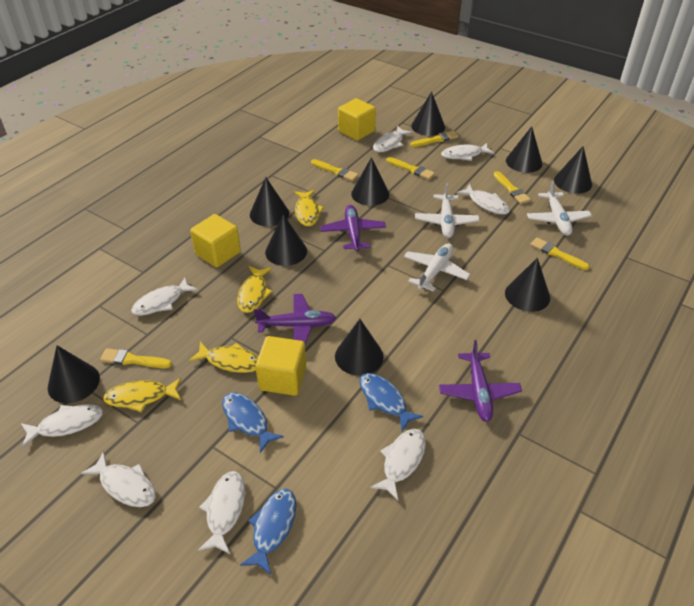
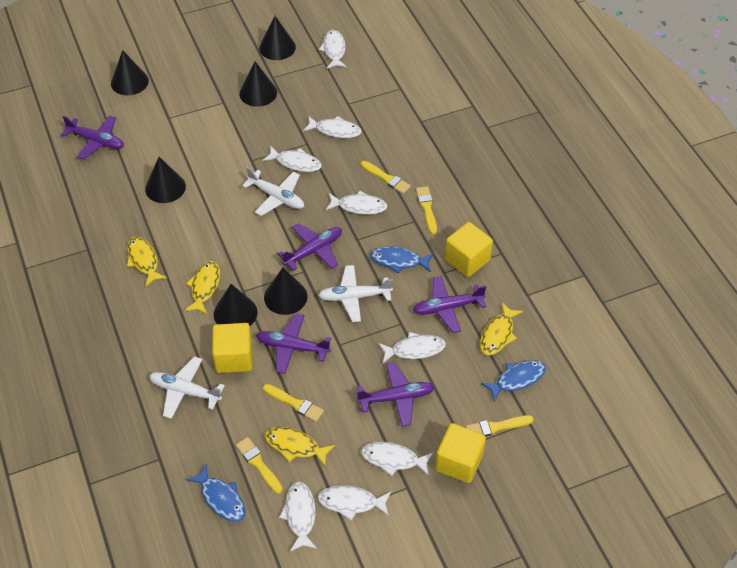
black cone: [48,345,100,403] [250,177,289,226] [265,214,307,266] [335,319,384,376] [351,157,389,206] [411,91,445,136] [505,258,550,312] [506,126,542,173] [554,146,592,194] = 9 -> [111,50,149,95] [145,157,186,203] [214,284,258,326] [239,61,277,107] [259,16,296,60] [264,267,307,315] = 6
purple plane: [254,294,336,344] [320,205,386,252] [439,340,522,422] = 3 -> [61,115,124,160] [256,314,331,374] [278,223,342,271] [357,362,434,427] [413,276,487,333] = 5
yellow brush: [100,348,172,368] [311,159,359,181] [387,157,435,180] [410,131,458,147] [494,171,531,204] [530,238,590,270] = 6 -> [236,437,283,494] [263,384,324,422] [361,161,411,194] [416,186,437,234] [466,415,534,436] = 5

